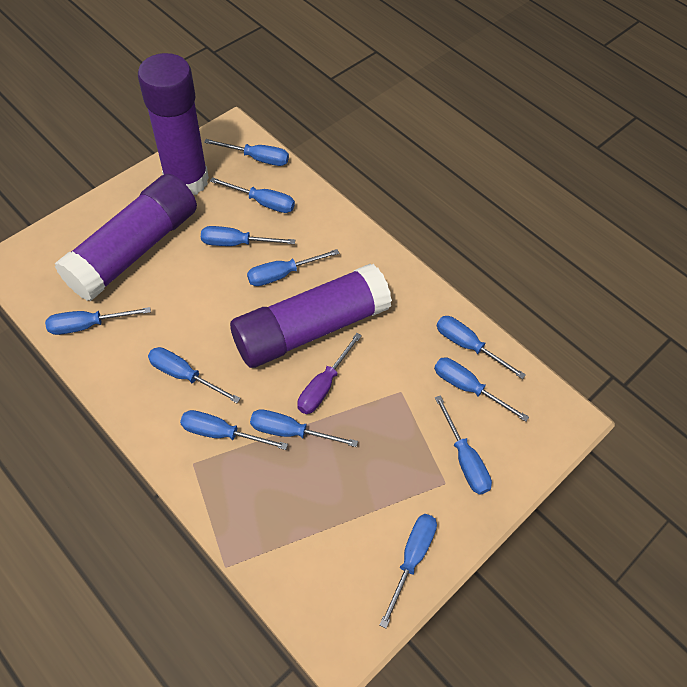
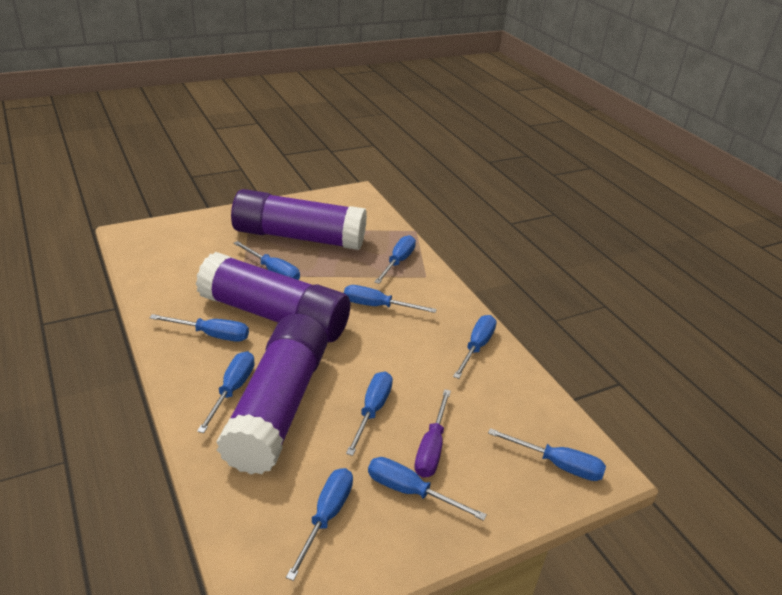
blue screwdriver: [45,307,151,335] [148,347,241,403] [180,410,288,450] [201,226,295,246] [204,139,289,166] [210,177,295,213] [247,249,339,286] [250,409,358,447] [380,514,437,628] [434,358,529,422] [435,395,492,495] [437,316,526,379] = 12 -> [149,314,249,342] [197,351,255,433] [234,241,300,280] [286,468,353,581] [344,285,437,313] [346,371,393,456] [368,457,487,521] [374,235,416,284] [453,315,497,379] [488,428,606,481] = 10

